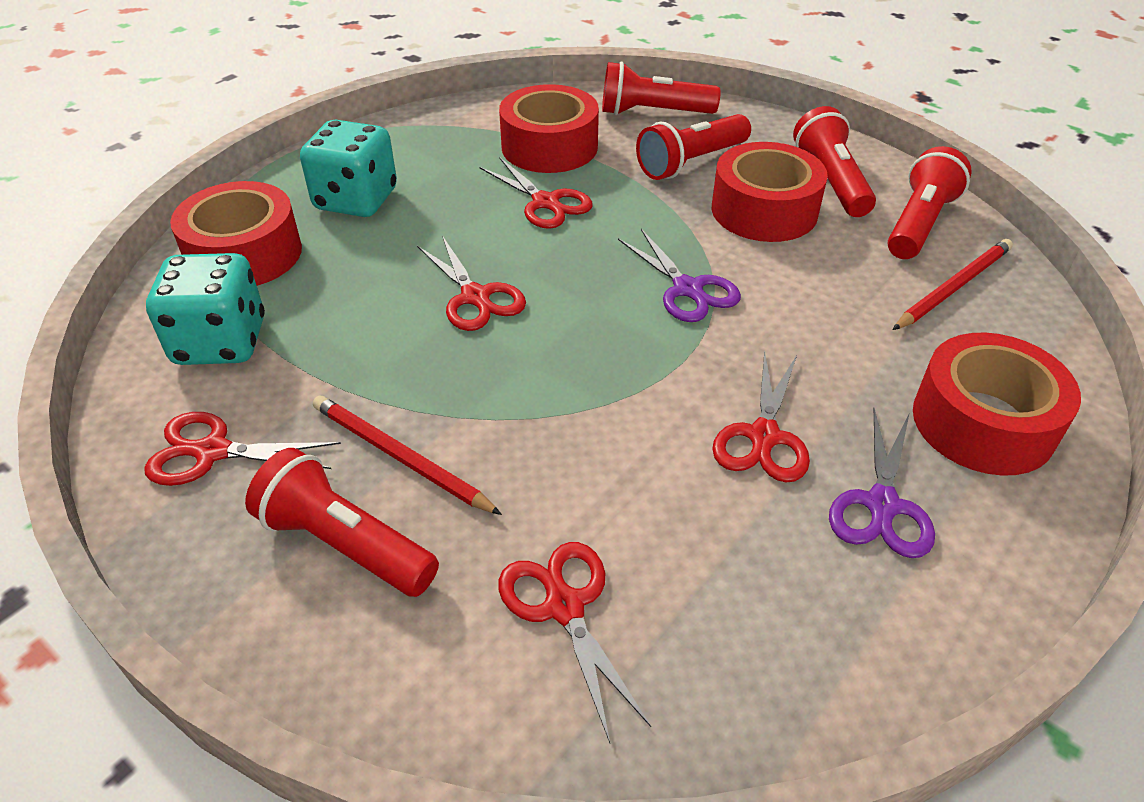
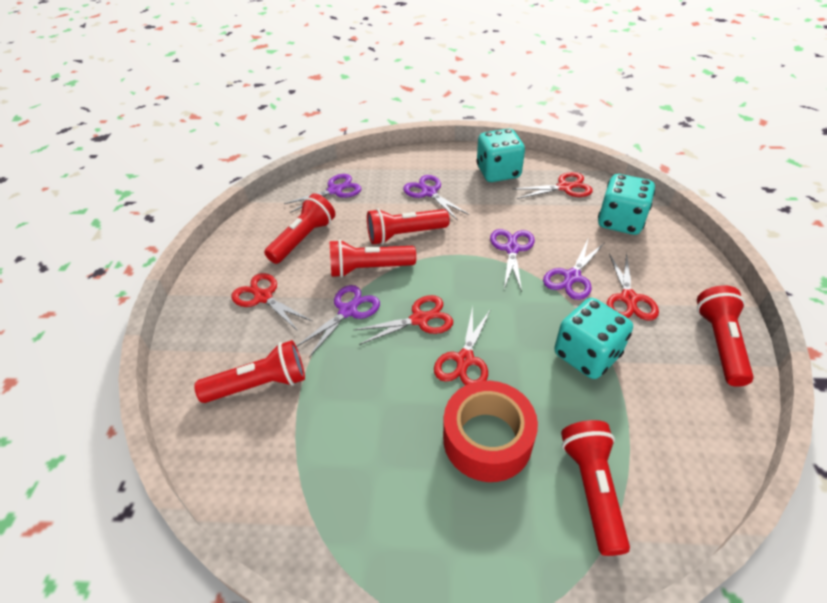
purple scissors: [618,229,741,322] [829,408,935,558] = 2 -> [284,174,361,213] [296,285,380,357] [403,175,470,220] [490,229,535,292] [543,240,604,300] = 5
red flashlight: [245,448,439,597] [602,61,721,115] [636,114,751,180] [793,106,876,217] [888,146,972,259] = 5 -> [194,340,305,403] [264,193,335,264] [329,239,416,278] [367,209,450,245] [561,420,630,556] [697,286,754,387] = 6
red pencil: [313,396,502,515] [893,239,1013,330] = 2 -> none = 0
red tape: [170,181,302,286] [499,84,599,173] [711,142,828,242] [913,333,1081,476] = 4 -> [443,381,538,482] = 1
turquoise dice: [146,253,265,365] [300,120,397,217] = 2 -> [476,129,525,182] [554,298,633,379] [598,174,655,235] = 3

